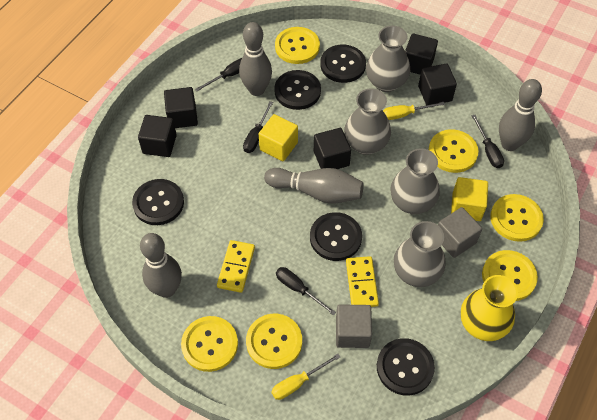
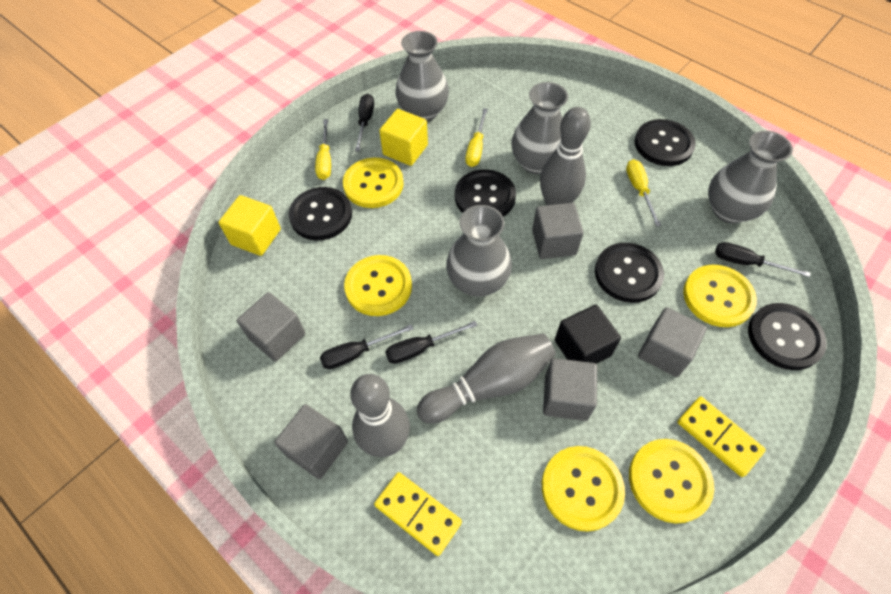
black cube: [138,115,177,157] [164,87,198,128] [314,128,351,169] [405,33,438,74] [418,64,457,105] = 5 -> [555,305,621,364] = 1
grey bowling pin: [140,233,182,298] [239,22,272,96] [264,168,364,203] [499,79,542,151] = 4 -> [350,374,410,457] [417,333,556,424] [540,107,591,205] = 3
grey cube: [336,304,372,348] [438,207,482,258] = 2 -> [237,292,305,362] [274,404,348,479] [532,203,584,259] [543,358,597,421] [638,307,707,377] = 5
yellow button: [181,316,238,372] [246,314,302,369] [275,27,320,64] [429,129,479,173] [482,250,538,301] [490,194,544,242] = 6 -> [343,158,404,208] [344,255,412,316] [542,446,625,532] [629,439,714,524] [683,265,757,327] = 5
yellow screwdriver: [271,354,340,400] [383,102,445,120] = 2 -> [315,119,331,180] [465,108,488,167] [626,159,661,227] = 3
yellow vase: [461,275,518,341] = 1 -> none = 0

